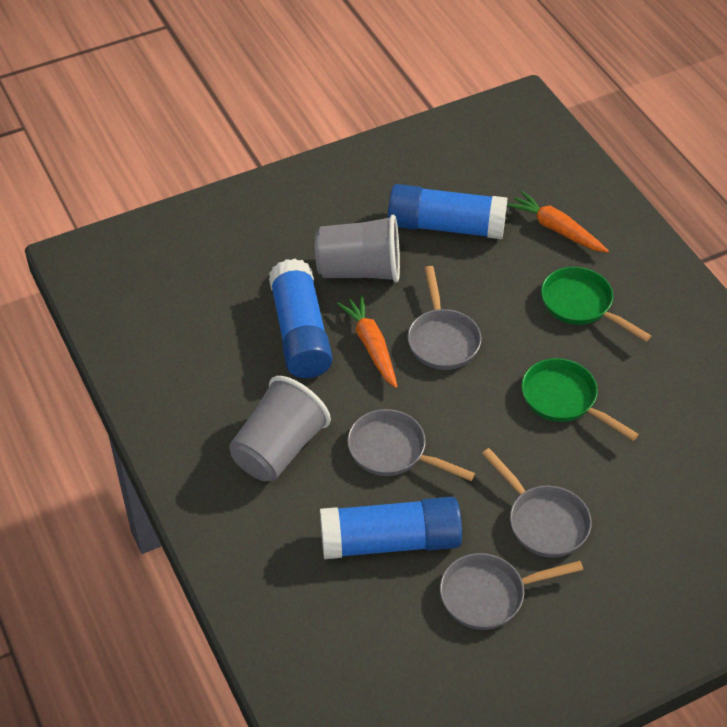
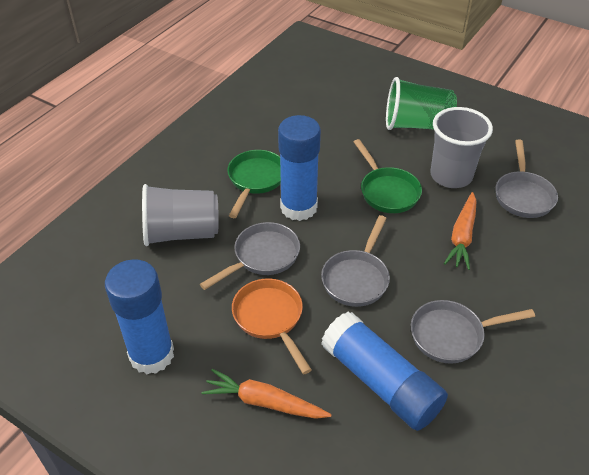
green cup: none = 0 -> [386,77,457,130] = 1
orange pan: none = 0 -> [232,279,312,374] = 1

